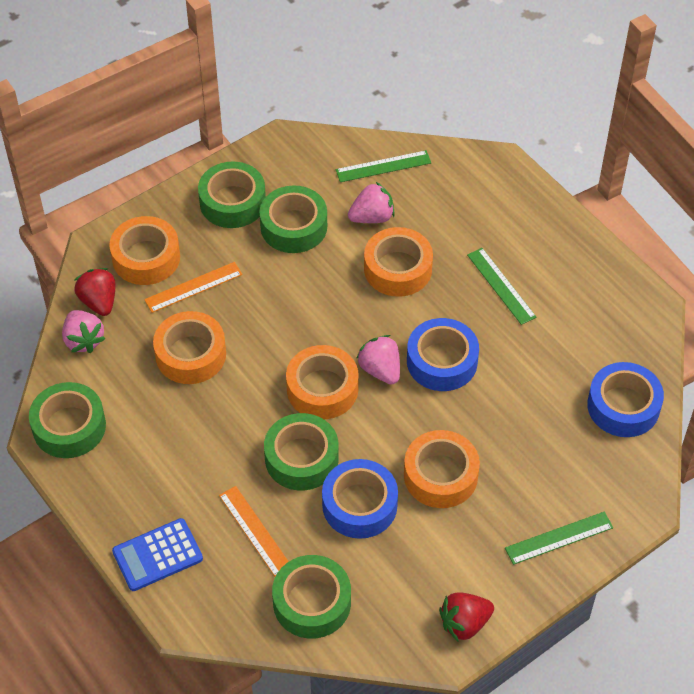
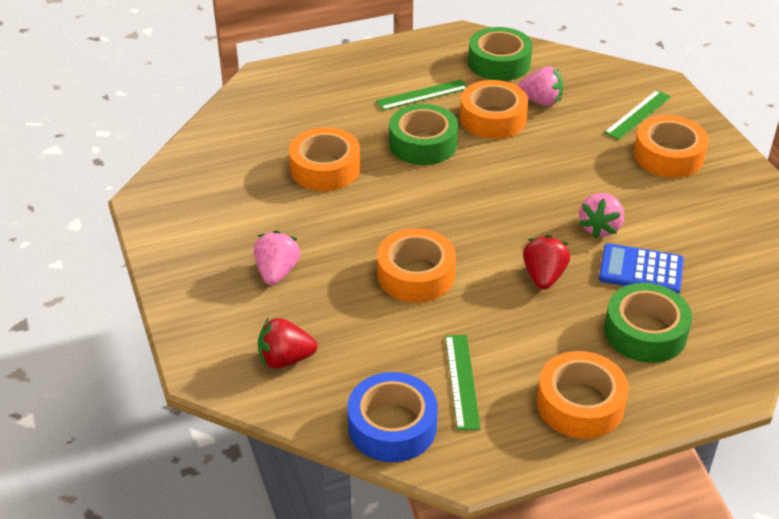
blue tape: [322,459,398,539] [407,318,479,391] [587,362,664,437] = 3 -> [348,372,438,462] = 1
green tape: [29,382,106,458] [198,161,266,228] [259,185,327,253] [264,413,339,491] [272,555,351,639] = 5 -> [389,104,458,165] [468,27,532,81] [604,283,692,363] = 3
orange ruler: [144,262,243,313] [219,486,289,577] = 2 -> none = 0

